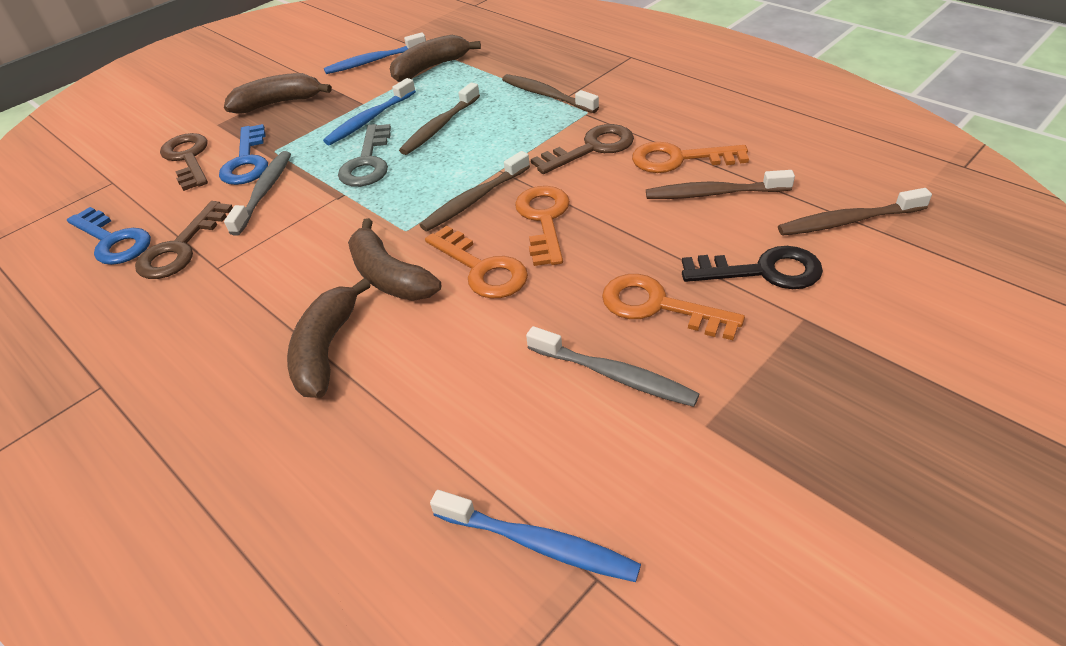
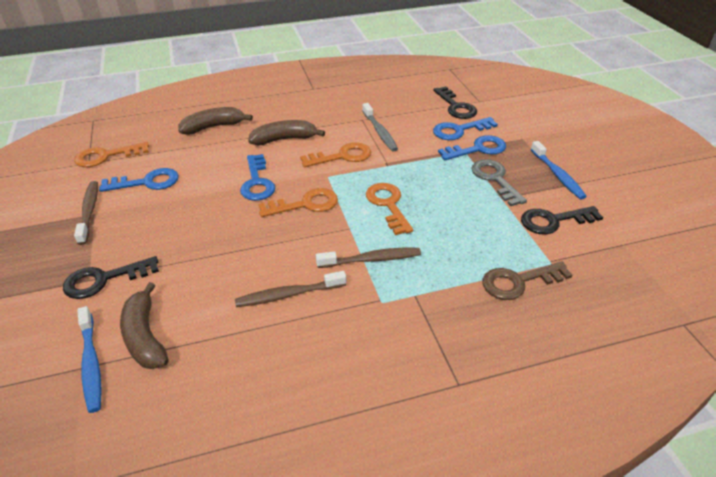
black key: [682,246,823,289] = 1 -> [63,256,159,299] [433,86,477,119] [521,206,603,235] = 3
blue key: [67,207,151,265] [219,124,268,185] = 2 -> [99,168,179,192] [240,154,275,201] [433,117,498,140] [438,135,506,160] = 4
blue toothbrush: [323,78,416,145] [324,32,426,74] [430,490,641,582] = 3 -> [77,306,102,413] [530,141,587,199] = 2
brown banana: [224,73,332,114] [287,278,371,398] [348,218,441,301] [390,35,481,82] = 4 -> [120,282,169,369] [178,107,253,135] [248,120,325,145] = 3
brown key: [135,201,233,279] [160,133,208,191] [531,124,634,174] = 3 -> [483,261,572,300] = 1
brown toothbrush: [399,82,480,155] [419,151,530,231] [502,74,599,113] [646,170,795,199] [778,188,932,236] = 5 -> [74,181,98,245] [235,271,346,307] [316,248,421,268] = 3
grey toothbrush: [224,151,291,236] [526,326,699,407] = 2 -> [362,103,398,152] = 1

